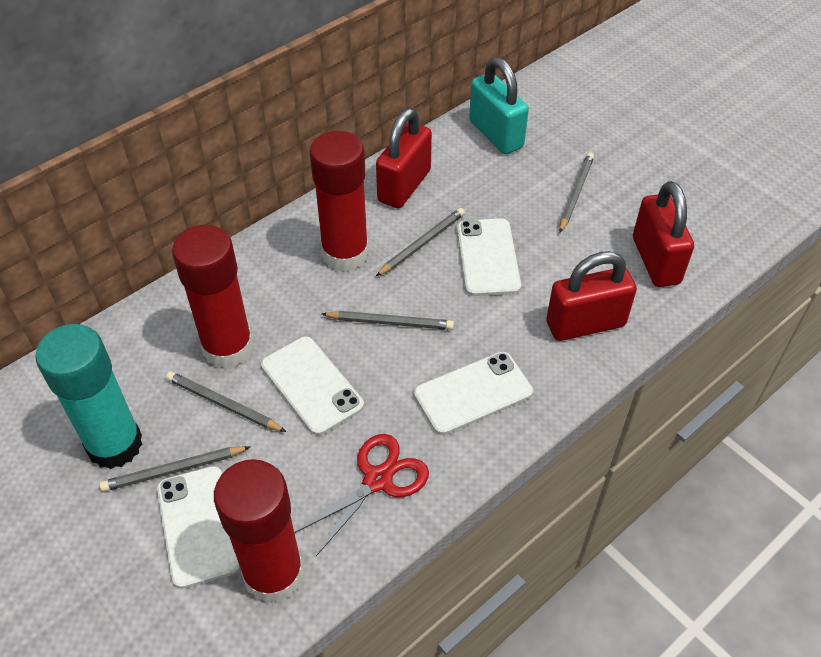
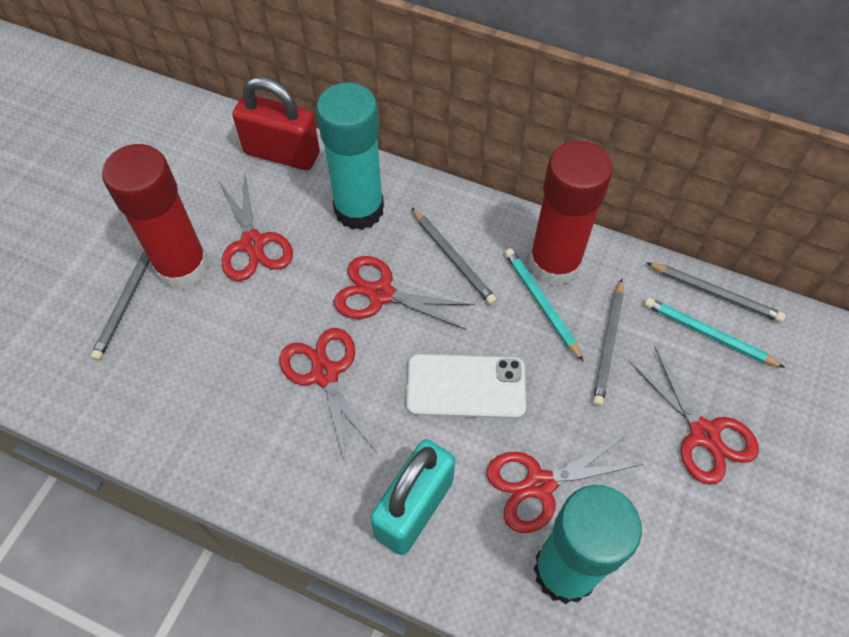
grey pencil: [100,446,250,492] [166,371,286,432] [322,311,454,330] [376,208,465,276] [559,152,594,233] = 5 -> [91,250,150,360] [411,207,497,305] [593,279,624,406] [646,262,786,322] = 4
red glue stick: [172,225,254,369] [214,459,303,603] [309,131,369,272] = 3 -> [102,144,209,289] [529,141,613,286] = 2
red padlock: [376,108,432,208] [546,251,637,341] [633,181,694,287] = 3 -> [232,77,320,170] = 1
red scissors: [294,434,429,556] = 1 -> [218,172,293,281] [279,328,377,464] [334,256,475,330] [487,435,643,533] [629,346,759,485] = 5
turquoise glue stick: [35,324,143,469] = 1 -> [316,82,384,230] [533,485,642,604] = 2
turquoise pencil: none = 0 -> [505,248,584,362] [644,297,785,368] = 2
white phone: [157,466,241,589] [261,336,364,435] [414,352,533,435] [457,219,521,296] = 4 -> [406,354,526,419] = 1

